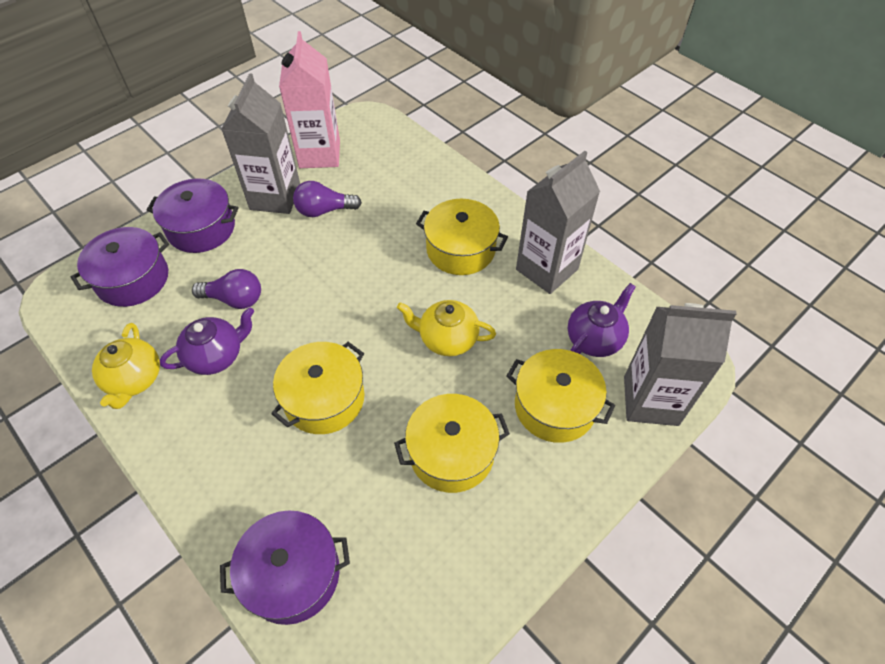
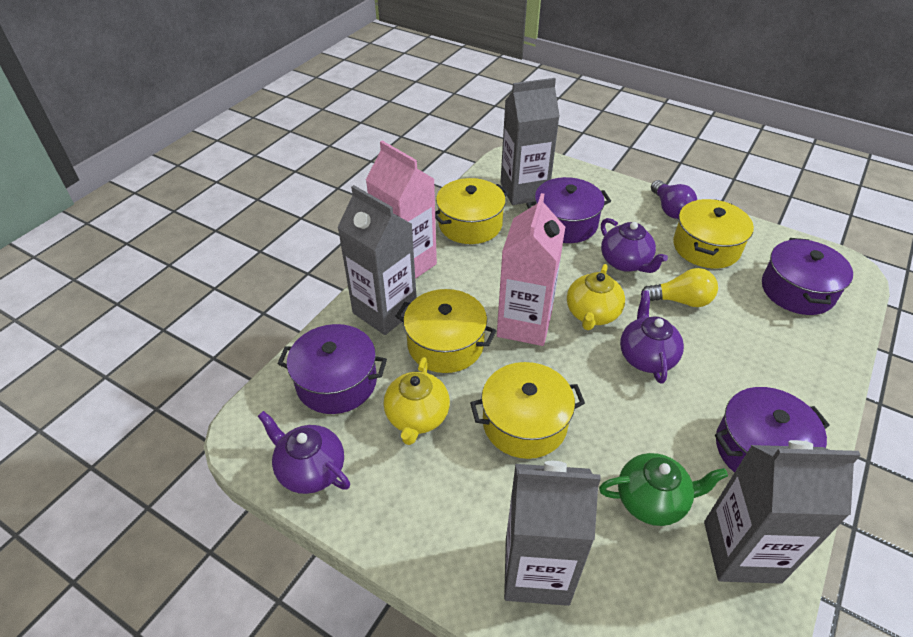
green teapot: none = 0 -> [599,453,728,526] = 1
grey carton: [221,73,300,214] [516,151,600,294] [624,303,736,426] = 3 -> [337,185,417,335] [500,78,560,205] [504,461,601,606] [704,440,861,584] = 4
pink carton: [279,31,340,168] = 1 -> [366,141,437,279] [497,193,565,346] = 2
purple light bulb: [192,269,261,309] [293,181,362,217] = 2 -> [651,180,697,219] = 1
purple pot: [71,227,169,307] [147,179,239,253] [220,511,350,625] = 3 -> [278,324,387,414] [526,177,611,243] [715,387,830,473] [762,238,853,315] = 4
purple teapot: [160,307,254,375] [568,283,636,357] = 2 -> [258,411,350,494] [601,218,668,273] [620,290,684,384] = 3
yellow light bulb: none = 0 -> [641,268,718,307] = 1

